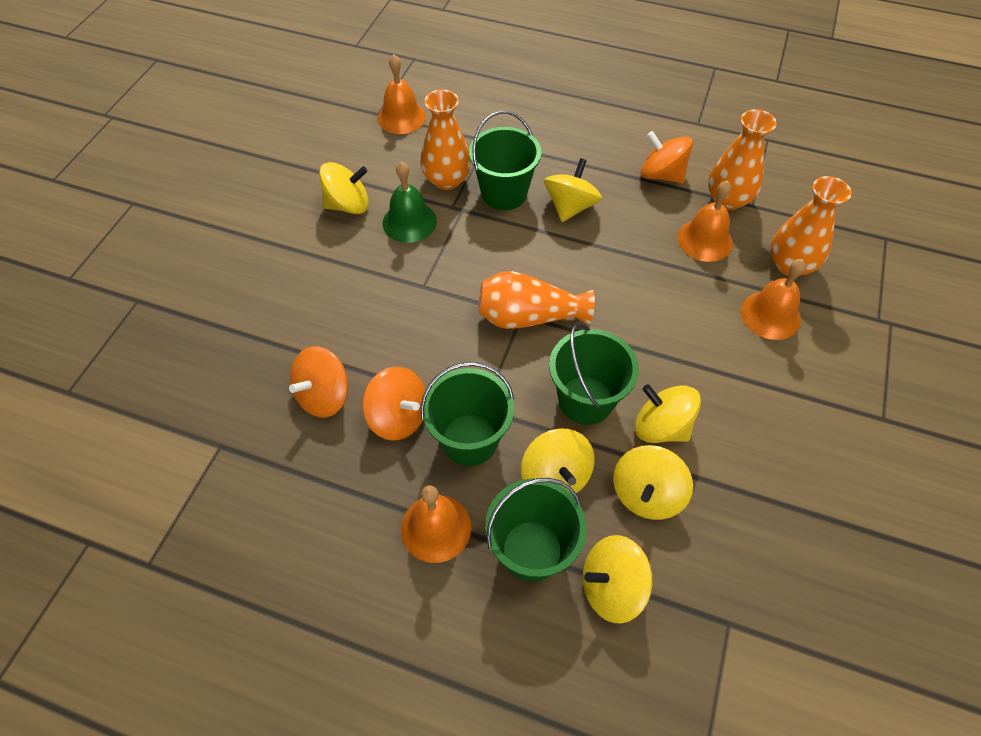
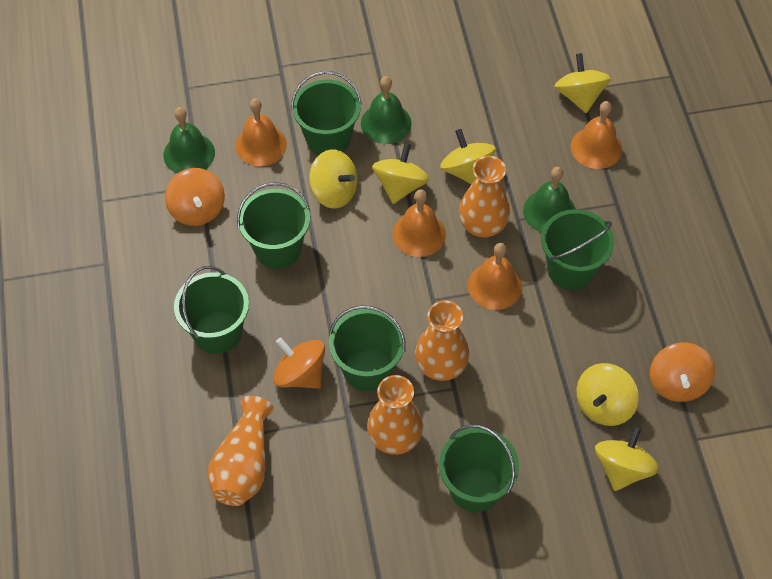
green bell: [383,161,437,243] = 1 -> [163,107,215,173] [361,76,412,144] [523,167,576,233] = 3
green bucket: [420,362,514,466] [469,111,541,210] [485,478,587,582] [549,322,639,425] = 4 -> [174,266,249,354] [237,182,310,269] [291,71,362,155] [329,305,406,391] [439,424,519,512] [541,209,614,290] = 6

